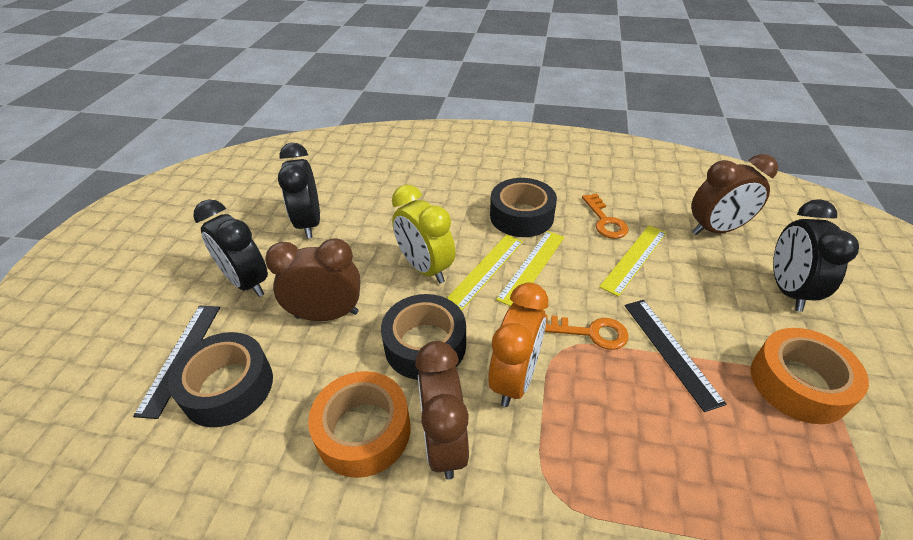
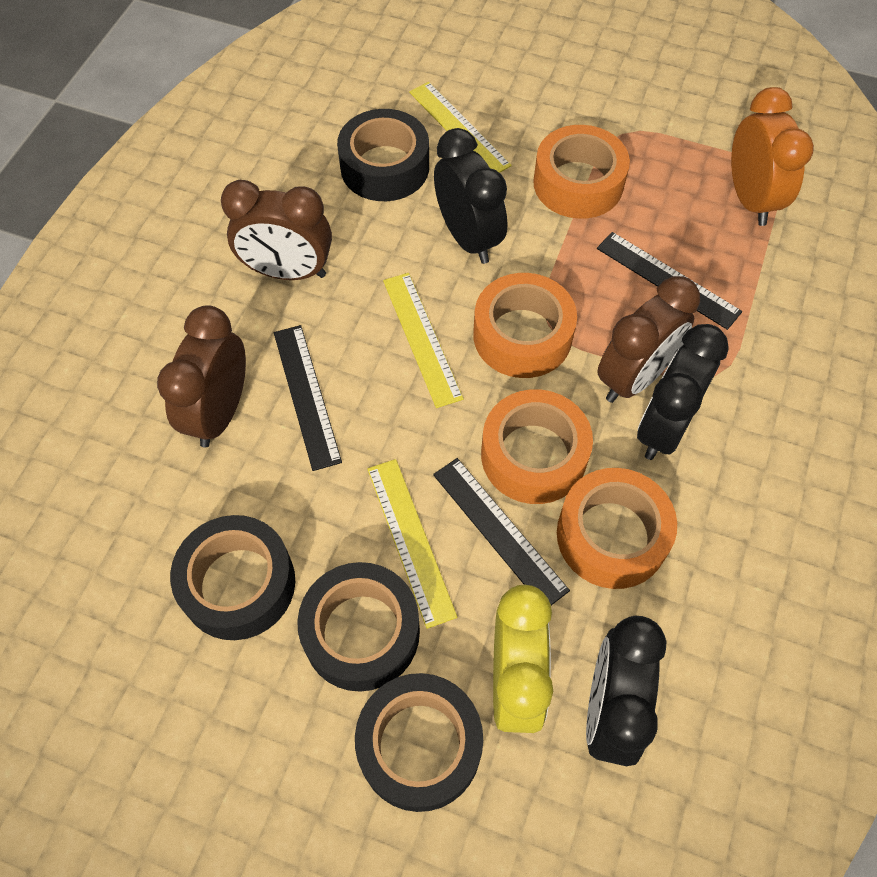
black ruler: [133,306,220,419] [625,300,727,412] = 2 -> [274,325,342,471] [433,458,570,605] [597,232,742,330] = 3
black tape: [168,332,273,427] [381,294,466,380] [490,178,557,237] = 3 -> [170,515,295,640] [297,562,420,692] [337,109,429,201] [355,673,483,812] = 4
orange key: [545,315,629,350] [582,193,629,239] = 2 -> none = 0
orange tape: [308,371,410,478] [751,328,869,424] = 2 -> [473,273,577,378] [481,389,593,504] [533,125,630,219] [557,468,677,589] = 4

